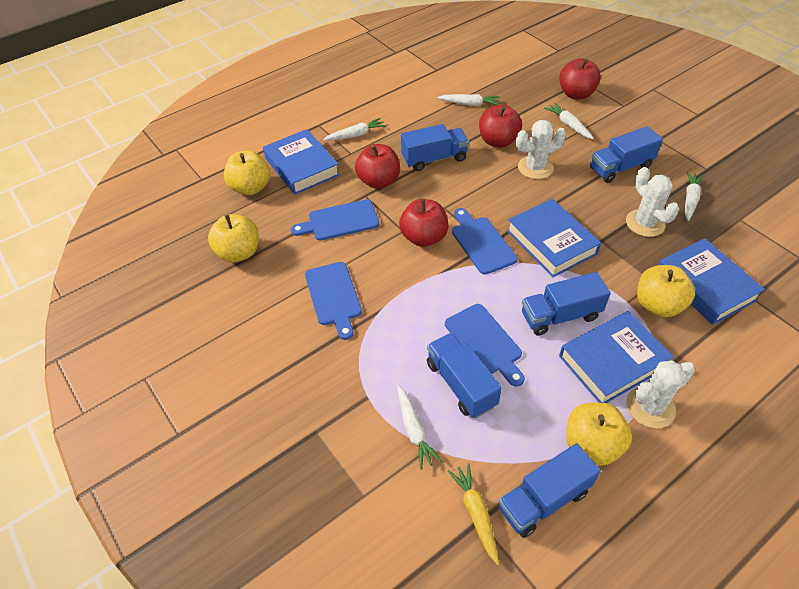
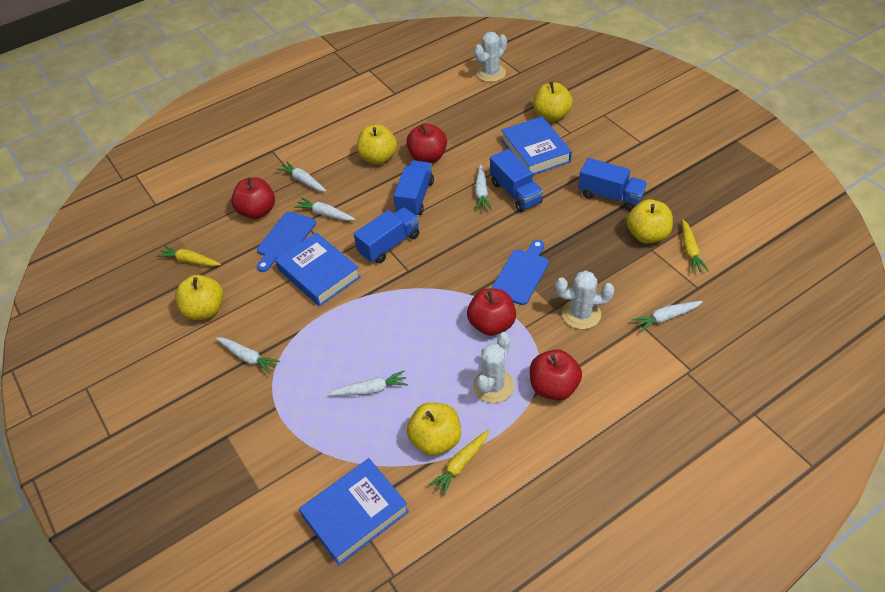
blue book: [263,129,340,195] [507,199,601,277] [559,311,674,403] [659,238,765,325] = 4 -> [275,232,361,306] [299,458,409,565] [501,116,572,175] = 3
blue cutting board: [291,199,379,240] [305,262,362,340] [445,304,525,387] [452,208,517,275] = 4 -> [257,212,316,272] [492,240,549,305] = 2
blue truck: [401,124,469,171] [427,333,502,418] [498,443,601,538] [522,272,611,336] [590,126,663,183] = 5 -> [354,207,419,263] [393,160,434,215] [490,149,543,212] [578,158,647,211] = 4
white carrot: [323,118,386,141] [397,385,442,470] [437,94,500,106] [545,103,594,139] [685,172,704,221] = 5 -> [216,337,280,374] [277,161,326,192] [294,197,355,221] [328,370,408,396] [475,165,492,211] [631,301,703,332] = 6
yellow apple: [208,214,259,262] [224,150,270,195] [566,403,632,466] [637,265,695,317] = 4 -> [175,275,224,320] [357,125,397,165] [407,402,461,456] [534,82,573,122] [626,199,673,244] = 5
yellow carrot: [448,463,499,565] = 1 -> [156,245,221,266] [428,430,489,497] [682,219,709,273] = 3

